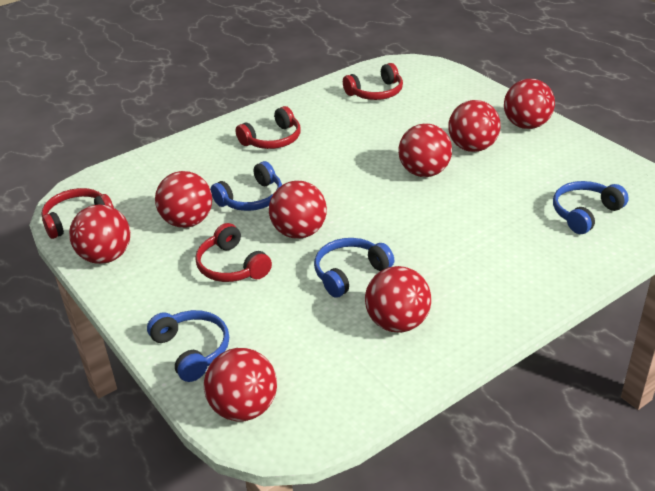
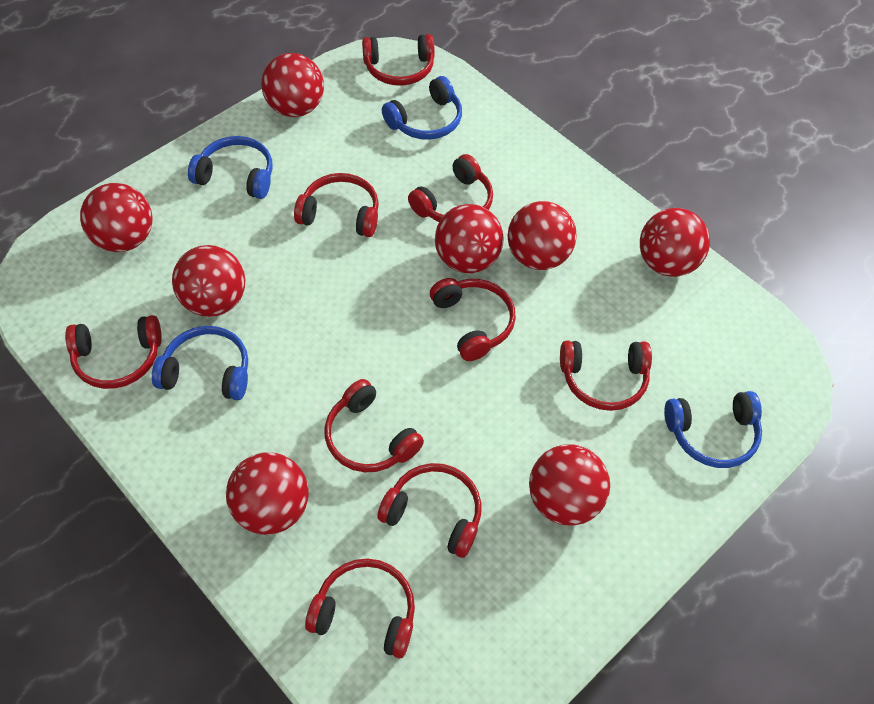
red headphones: [42,188,114,239] [195,223,272,282] [236,106,301,149] [343,63,403,100] = 4 -> [65,315,162,389] [294,173,379,237] [305,558,415,658] [325,379,424,472] [362,34,435,86] [377,463,482,558] [408,154,493,222] [430,278,516,361] [560,341,652,411] = 9

